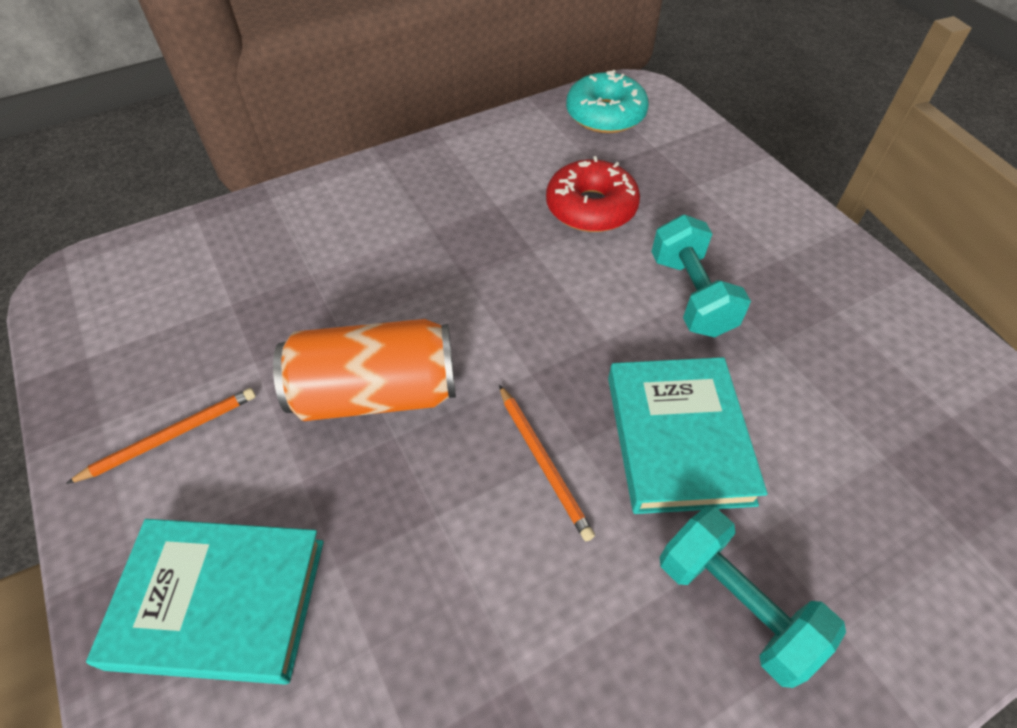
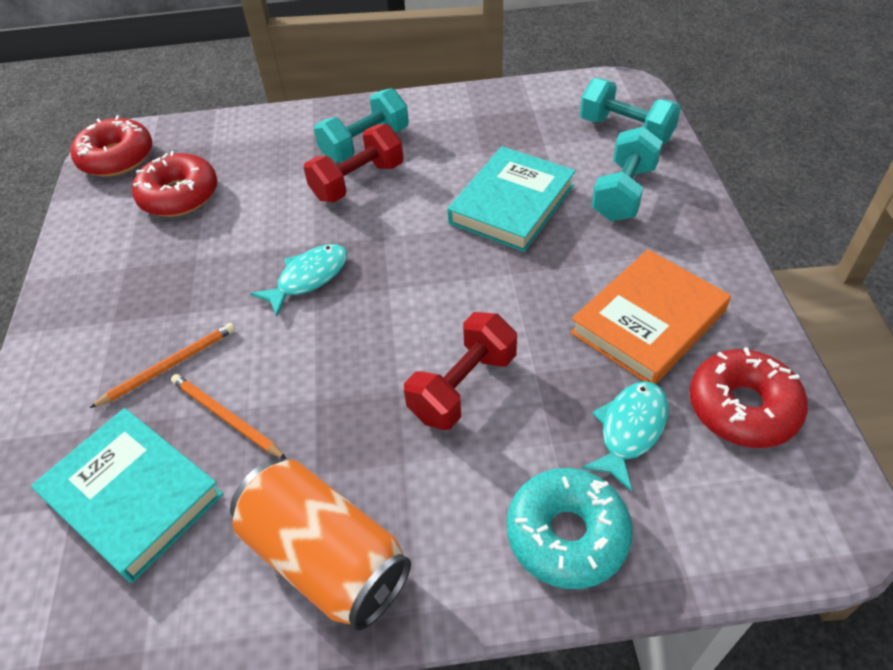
orange book: none = 0 -> [570,249,731,384] = 1
red donut: [546,156,640,232] = 1 -> [71,115,152,177] [132,151,217,217] [689,347,808,448] = 3
red dumbbell: none = 0 -> [303,124,404,202] [404,312,517,430] = 2
turquoise dumbbell: [651,215,751,337] [659,507,846,688] = 2 -> [314,88,409,162] [580,78,681,144] [592,127,663,221] = 3
turquoise fish: none = 0 -> [250,244,347,316] [582,381,669,492] = 2

